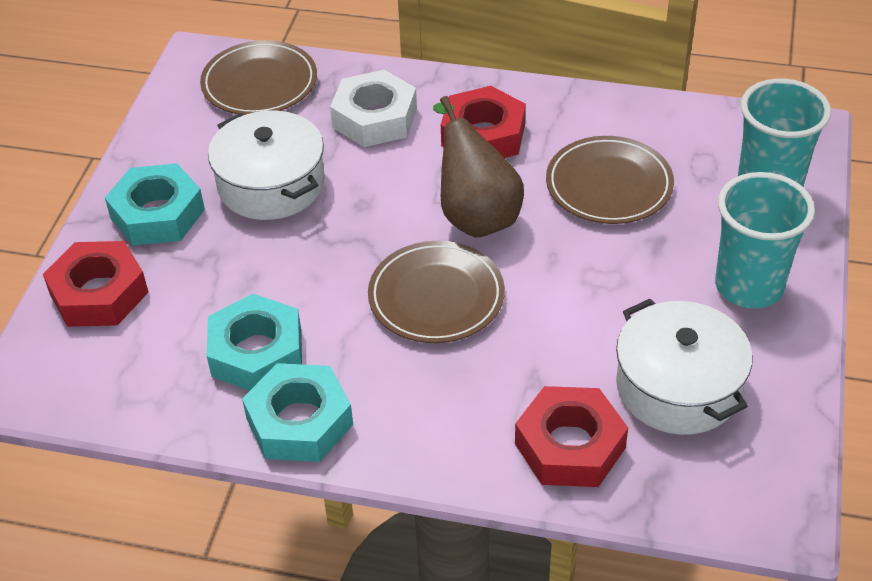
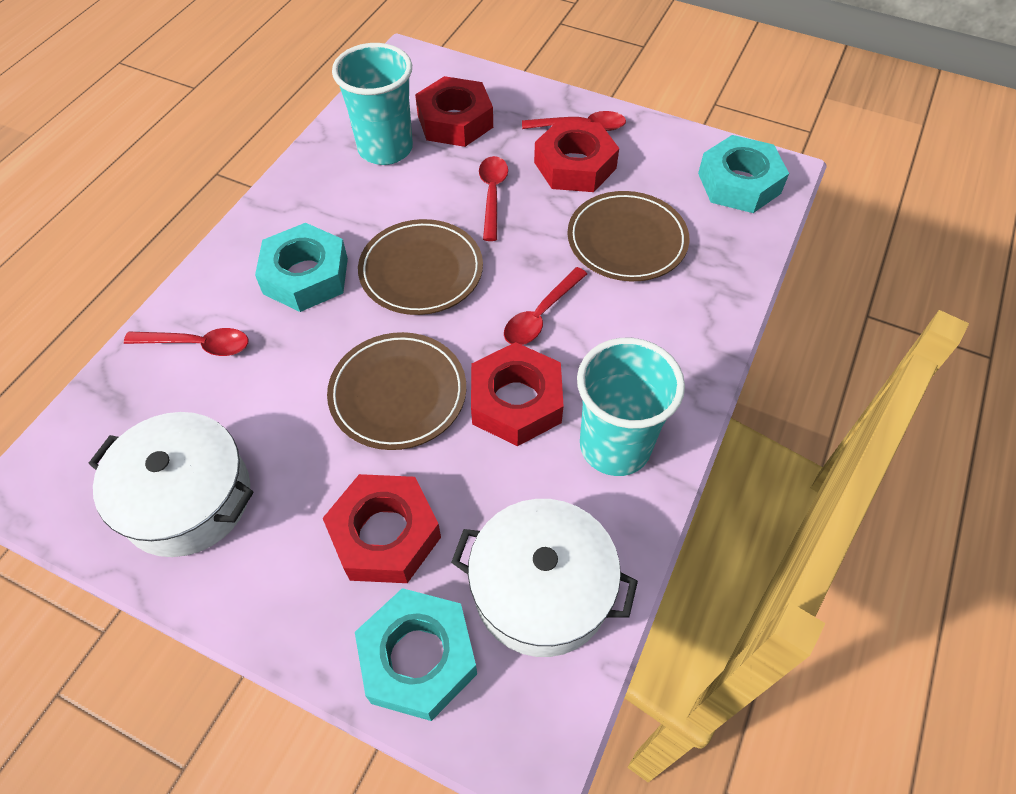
brown pear: [433,96,524,238] = 1 -> none = 0
red nut: [43,241,149,327] [441,86,526,158] [515,386,628,487] = 3 -> [323,474,441,583] [415,76,493,147] [471,342,564,446] [534,120,619,192] = 4
red spoon: none = 0 -> [124,328,248,356] [479,156,508,241] [504,267,587,345] [522,111,626,131] = 4
white nut: [330,70,417,147] = 1 -> none = 0

